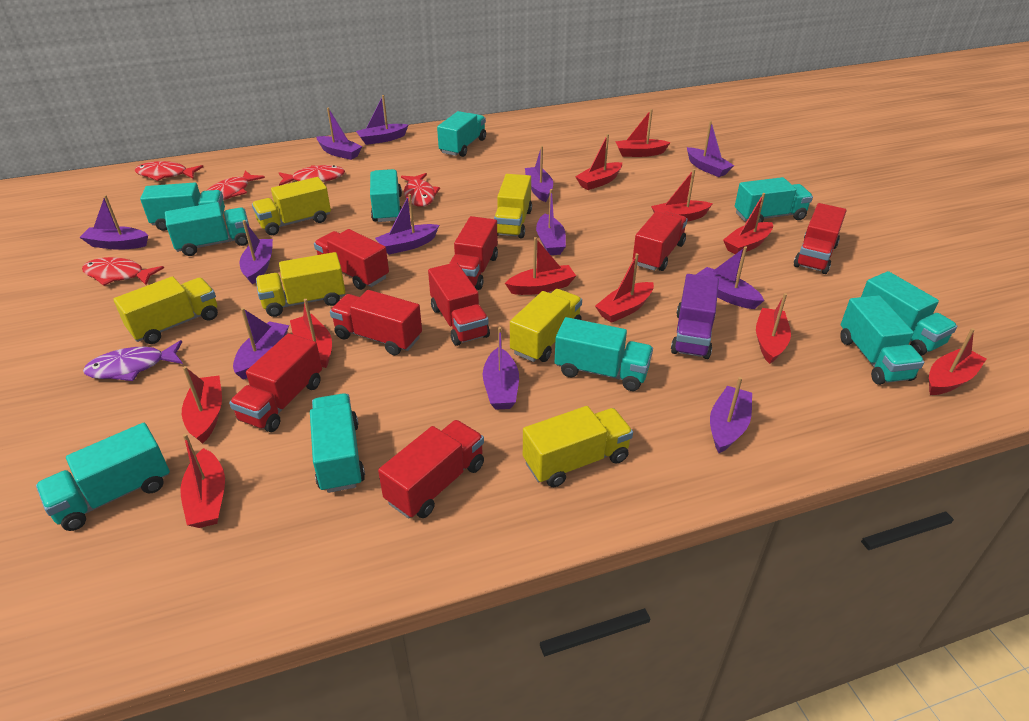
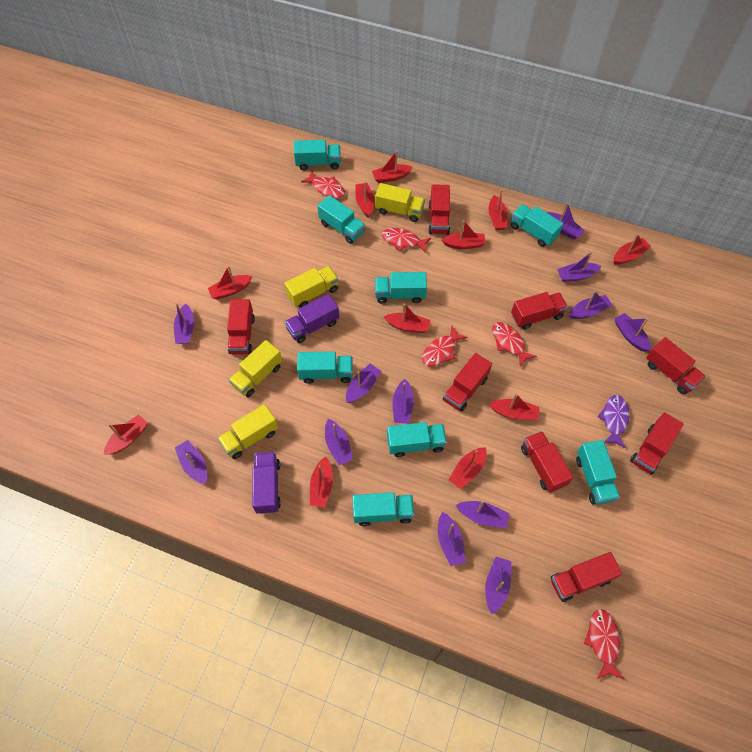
purple truck: [671,274,719,359] = 1 -> [252,452,281,514] [285,294,339,343] = 2
turquoise truck: [36,423,170,531] [140,182,225,231] [165,202,249,256] [310,393,365,493] [370,169,402,222] [437,111,486,157] [555,317,653,391] [735,177,813,223] [840,295,924,385] [861,271,957,356] = 10 -> [294,140,341,170] [297,352,353,384] [317,195,365,244] [352,492,414,526] [375,272,427,304] [387,422,447,457] [511,204,563,247] [576,440,620,505] = 8
yellow truck: [113,276,218,344] [252,177,331,235] [256,252,346,317] [494,174,532,238] [510,289,582,362] [523,406,633,487] = 6 -> [218,404,278,459] [229,340,282,397] [284,266,339,308] [375,183,425,222] = 4

